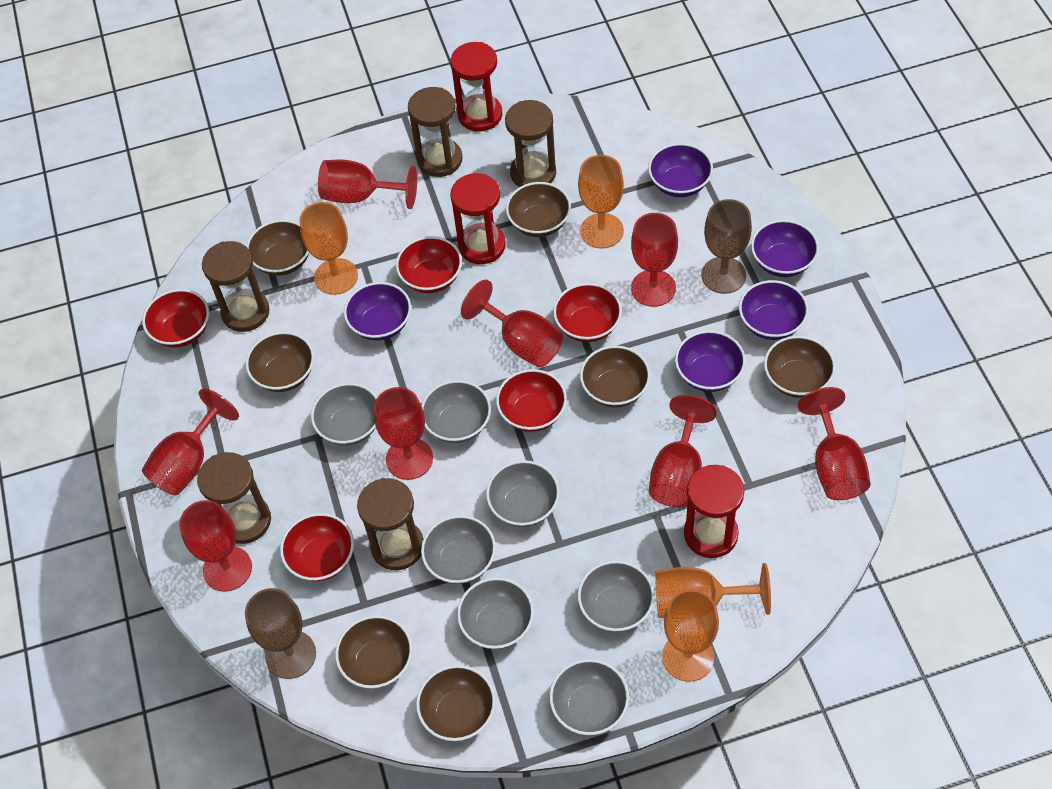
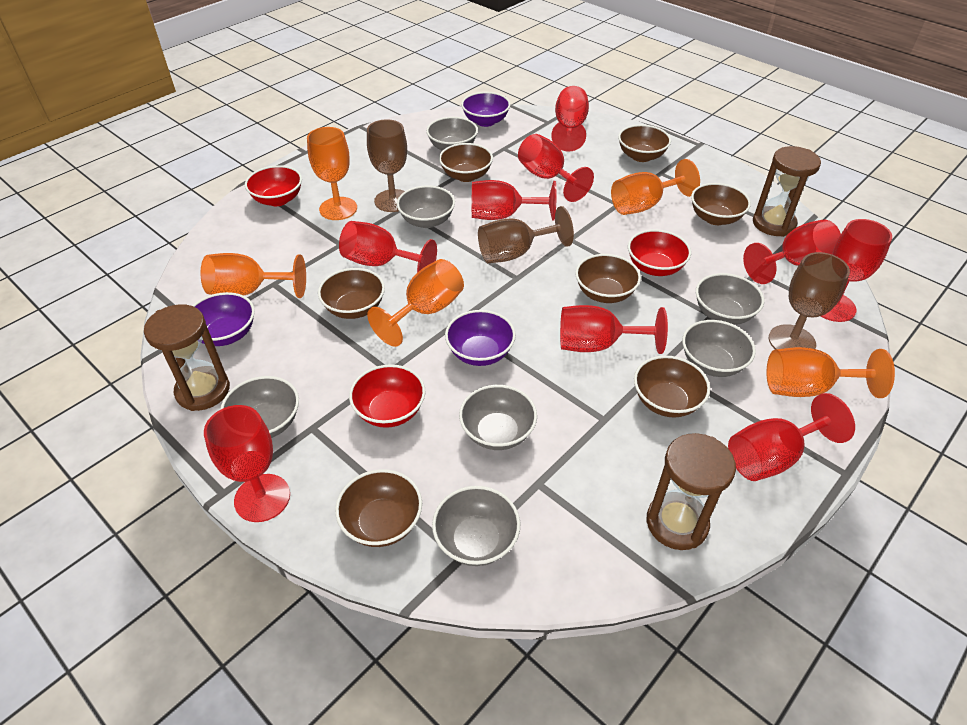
brown goblet: [245,588,316,679] [701,199,752,294] = 2 -> [367,119,407,212] [478,206,574,263] [769,252,850,349] = 3
brown hourglass: [197,452,271,544] [202,241,269,332] [357,478,423,570] [408,87,463,177] [505,100,556,187] = 5 -> [144,304,230,411] [647,433,736,550] [753,146,821,237] = 3
orange goblet: [299,202,358,295] [578,155,624,249] [655,563,771,618] [662,589,719,682] = 4 -> [200,253,306,298] [307,127,357,220] [367,259,464,347] [611,159,700,215] [767,347,895,398] = 5
purple bowl: [344,282,411,341] [648,143,713,197] [675,330,746,392] [739,280,808,340] [751,220,819,277] = 5 -> [192,292,255,346] [445,310,516,366] [461,92,510,127] = 3
red bowl: [142,289,209,347] [280,513,354,581] [396,236,462,293] [496,369,567,432] [553,283,622,342] = 5 -> [245,165,302,206] [349,364,425,428] [628,229,691,276] = 3
red goblet: [142,388,239,495] [179,500,252,592] [318,160,417,209] [374,387,433,480] [461,279,563,367] [631,213,678,307] [649,395,717,507] [798,387,871,500] = 8 -> [204,405,290,522] [339,221,437,273] [472,180,557,221] [518,134,594,202] [551,86,589,152] [560,305,668,354] [728,393,855,481] [743,219,841,284] [821,219,892,322] = 9
red hourglass: [450,173,506,264] [451,42,502,132] [684,465,744,558] = 3 -> none = 0

